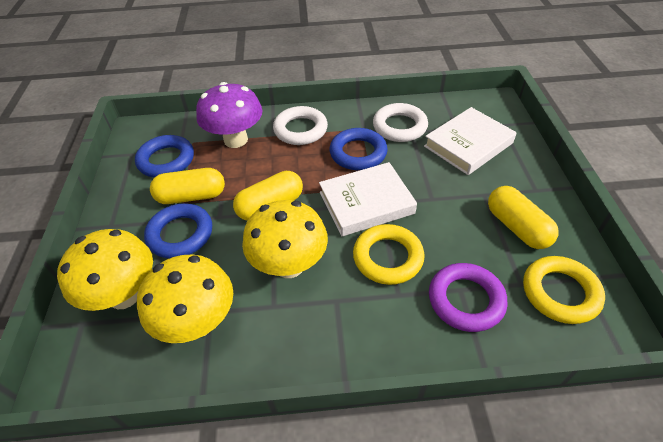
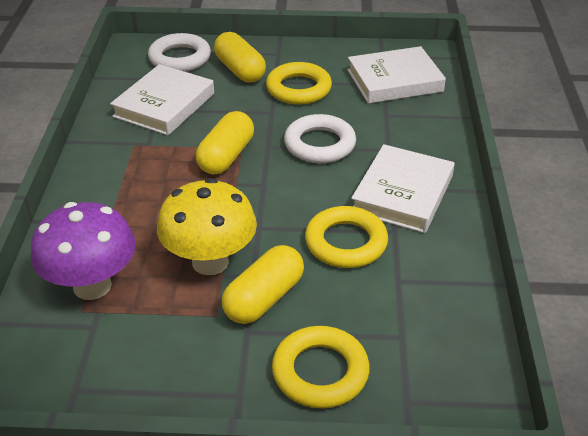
blue ring: [135,135,194,178] [144,203,212,258] [330,128,388,170] = 3 -> none = 0
purple ring: [429,263,507,332] = 1 -> none = 0
white book: [319,162,417,236] [424,107,517,175] = 2 -> [110,64,214,135] [347,46,446,104] [351,144,455,233] = 3
yellow mushroom: [57,229,153,311] [137,255,233,343] [242,200,328,278] = 3 -> [157,178,257,275] = 1
yellow ring: [353,224,424,285] [523,256,605,324] = 2 -> [266,62,332,105] [272,326,370,409] [305,206,388,268] = 3

